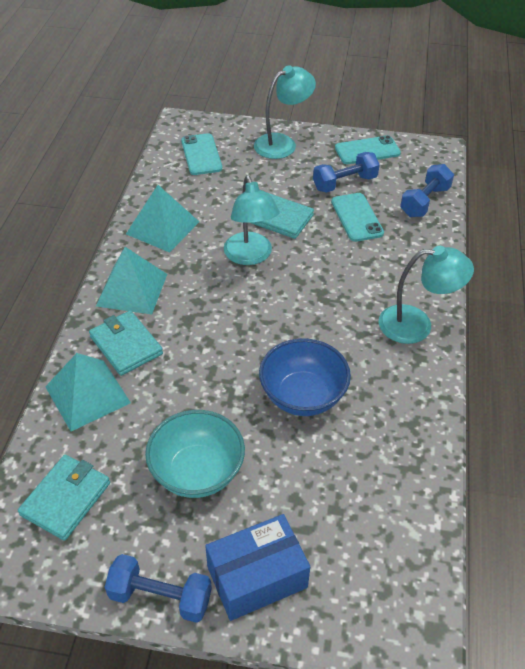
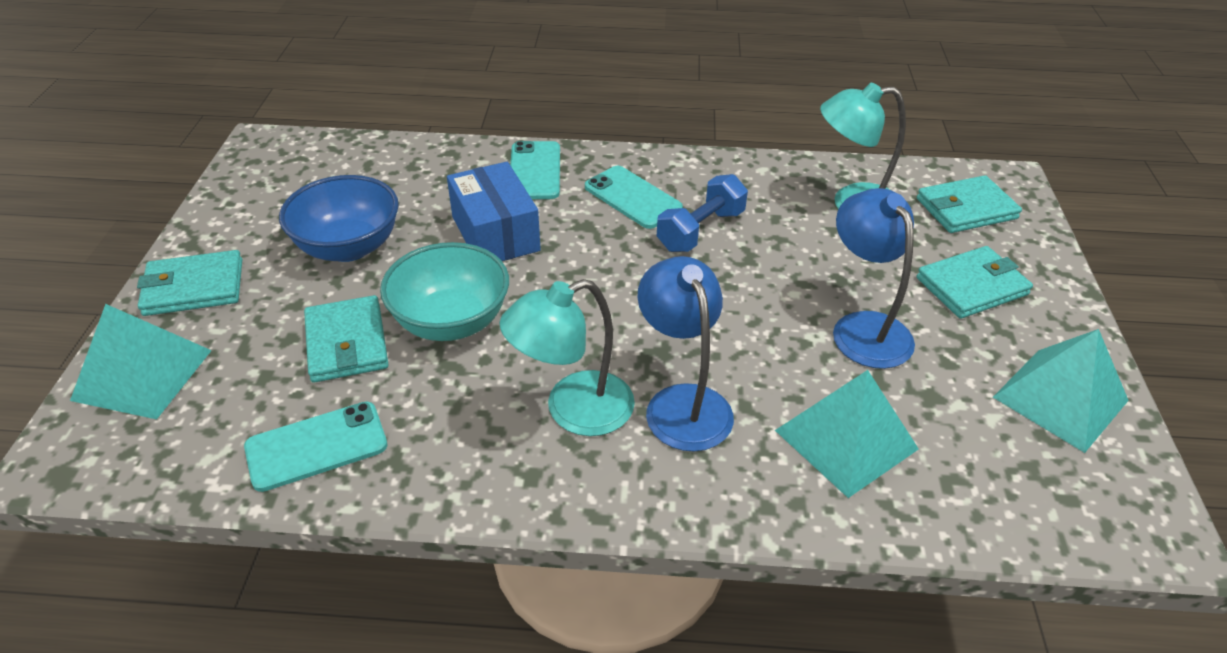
blue dumbbell: [105,554,212,623] [313,152,380,193] [400,164,454,217] = 3 -> [657,174,748,252] = 1
blue lamp: none = 0 -> [637,256,734,452] [833,188,915,369] = 2
turquoise lamp: [224,175,280,265] [254,65,316,159] [378,246,474,344] = 3 -> [499,279,635,436] [820,83,906,210] = 2
turquoise wallet: [18,455,110,541] [89,310,163,376] [249,193,314,239] = 3 -> [137,250,242,316] [304,295,389,383] [917,175,1022,233] [917,246,1033,319] = 4

